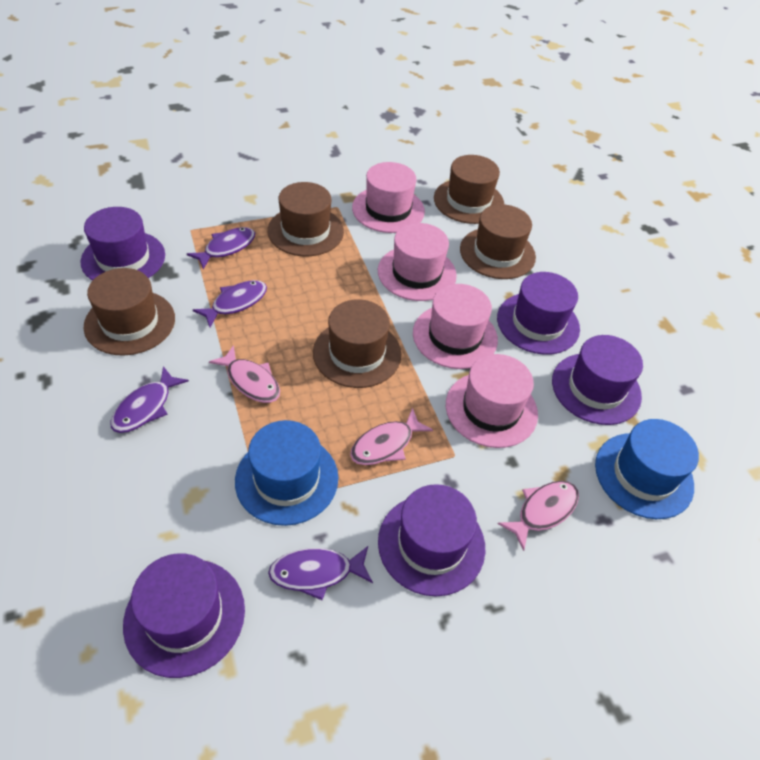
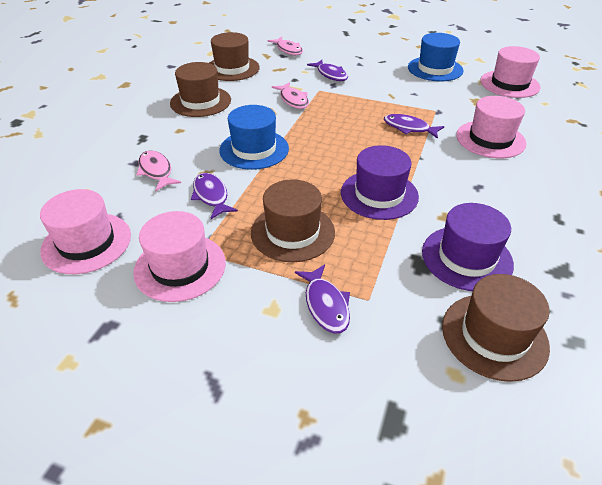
brown hat: [83,268,175,356] [267,182,344,256] [313,299,401,388] [434,155,504,224] [460,204,536,279] = 5 -> [170,62,231,117] [209,32,260,81] [251,179,335,262] [442,274,550,382] = 4
purple hat: [81,207,165,281] [123,553,245,678] [378,484,485,597] [497,272,580,355] [552,335,643,425] = 5 -> [341,145,419,220] [422,203,514,291] = 2

